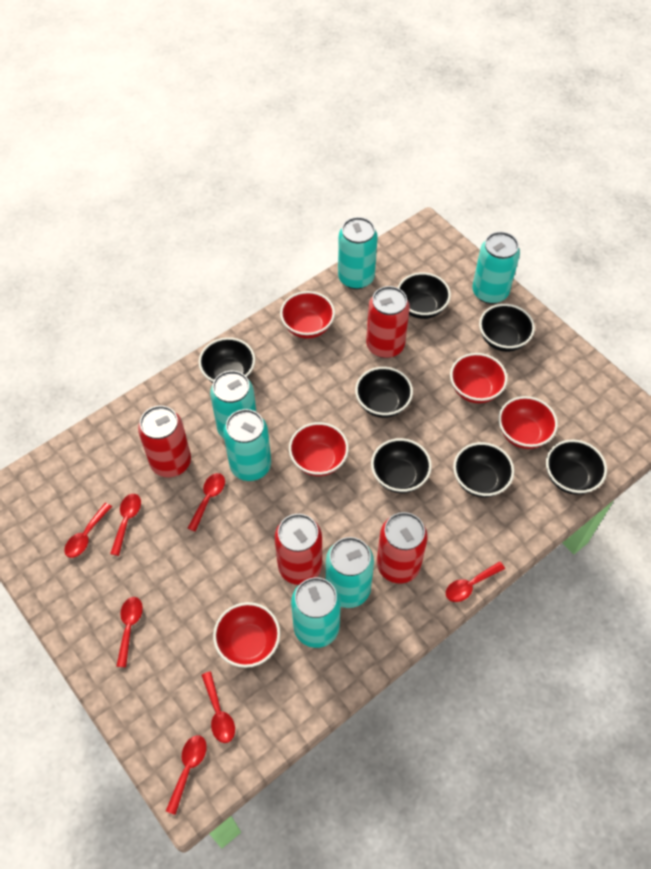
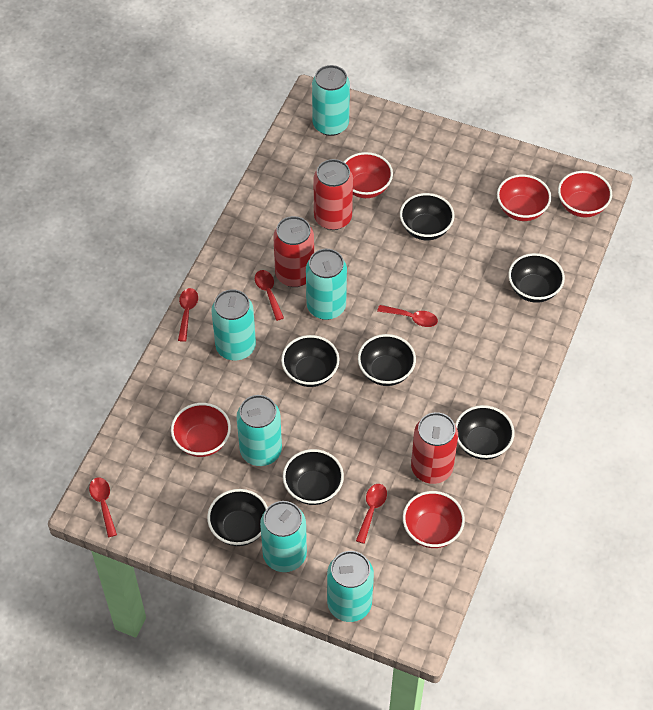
red can: [138,406,191,477] [275,514,322,585] [366,286,410,358] [377,512,428,583] = 4 -> [273,216,314,287] [313,159,353,230] [411,412,458,484] = 3
red spoon: [64,503,112,558] [110,494,141,556] [116,597,143,667] [166,735,207,815] [187,473,225,532] [202,671,235,743] [446,561,505,602] = 7 -> [89,477,117,537] [178,288,198,342] [255,270,284,321] [356,484,387,544] [377,305,438,327] = 5

